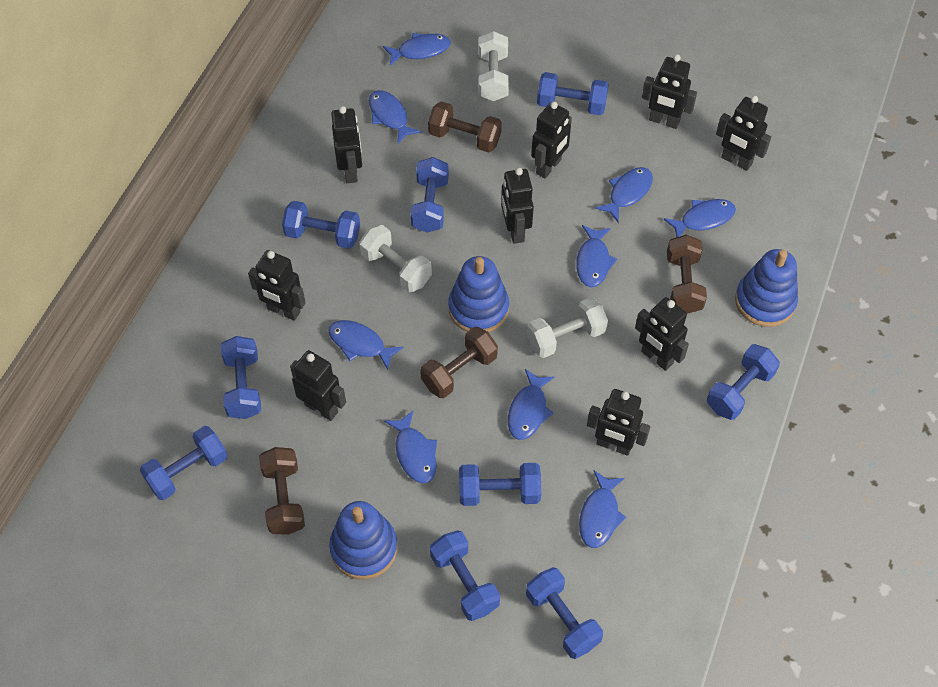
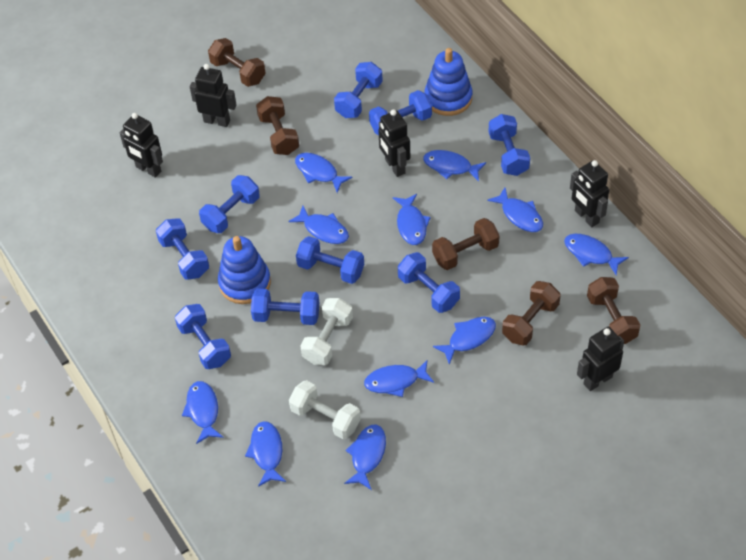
black robot: [248,250,306,321] [290,350,346,421] [331,106,362,183] [501,168,534,244] [531,102,572,178] [587,389,650,456] [635,297,689,371] [642,54,697,129] [716,96,771,171] = 9 -> [120,113,163,178] [190,64,237,127] [378,109,410,177] [570,160,609,227] [577,327,624,391] = 5
blue fish: [328,320,403,370] [369,90,421,143] [383,33,451,66] [384,411,437,483] [508,369,554,440] [576,225,617,287] [579,470,626,548] [595,167,653,222] [664,199,736,237] = 9 -> [182,381,224,444] [245,421,286,487] [288,206,349,244] [295,153,353,193] [344,425,386,490] [364,359,434,397] [393,194,431,245] [423,150,486,181] [433,317,496,365] [487,188,543,232] [564,234,629,275] = 11
blue stacking toy: [329,501,398,579] [448,256,509,332] [735,249,798,327] = 3 -> [218,236,271,304] [425,48,472,116] = 2
brown dumbbell: [259,447,305,535] [420,327,498,398] [428,101,502,153] [667,235,707,314] = 4 -> [208,38,266,87] [256,96,299,155] [432,218,500,270] [502,281,561,345] [587,277,640,344] = 5
white dumbbell: [359,225,432,292] [479,31,509,101] [527,297,608,358] = 3 -> [289,380,361,439] [300,298,353,365] = 2

